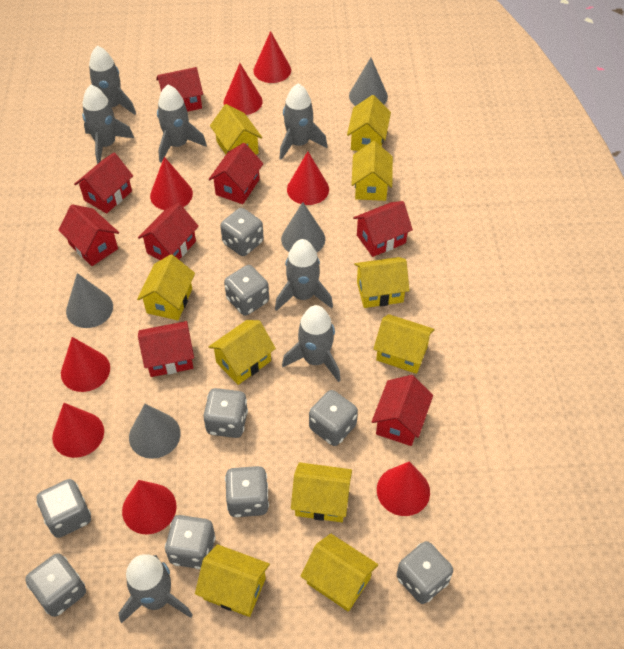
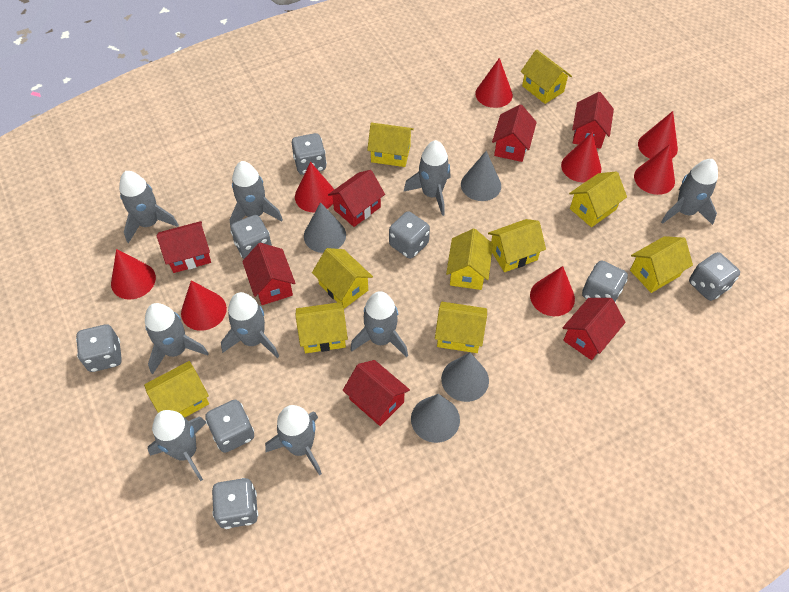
grey dice: [25,553,86,617] [36,479,91,538] [165,515,216,569] [203,388,248,438] [220,208,264,256] [224,265,269,316] [225,466,269,517] [309,390,358,446] [396,541,453,604] = 9 -> [76,324,122,372] [205,400,254,453] [212,478,258,529] [230,215,272,259] [292,133,327,175] [389,212,430,259] [582,261,628,303] [689,252,740,301] = 8
grey rocket: [82,85,134,164] [89,46,136,115] [119,554,193,623] [157,85,207,162] [275,239,333,311] [279,84,327,160] [282,305,341,382] = 7 -> [119,171,179,243] [145,303,209,374] [148,410,206,481] [221,292,279,358] [230,161,283,227] [265,405,322,476] [350,291,408,358] [404,140,450,216] [661,159,718,225] = 9
red house: [58,204,119,266] [74,153,133,214] [138,203,199,260] [138,321,194,377] [156,67,203,112] [208,143,263,204] [353,201,413,257] [372,375,433,446] = 8 -> [156,221,211,273] [242,243,295,305] [328,170,385,227] [343,360,410,426] [492,104,537,162] [563,298,626,360] [572,92,614,149] = 7

